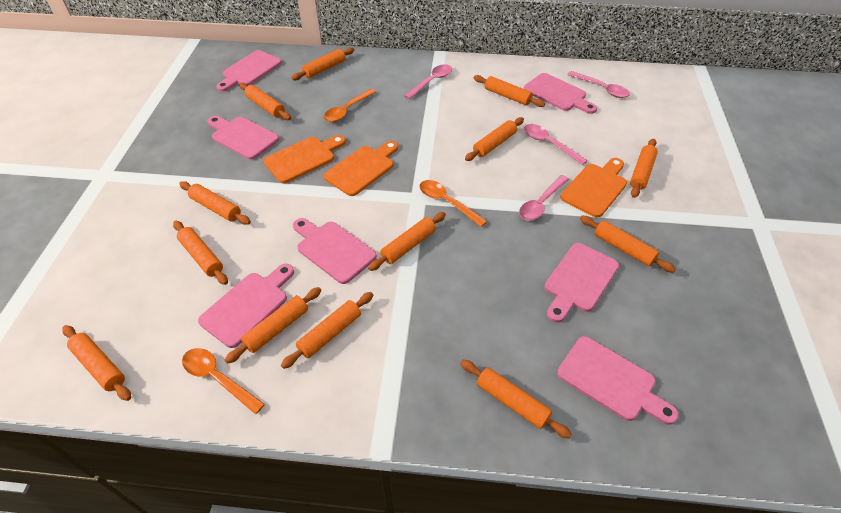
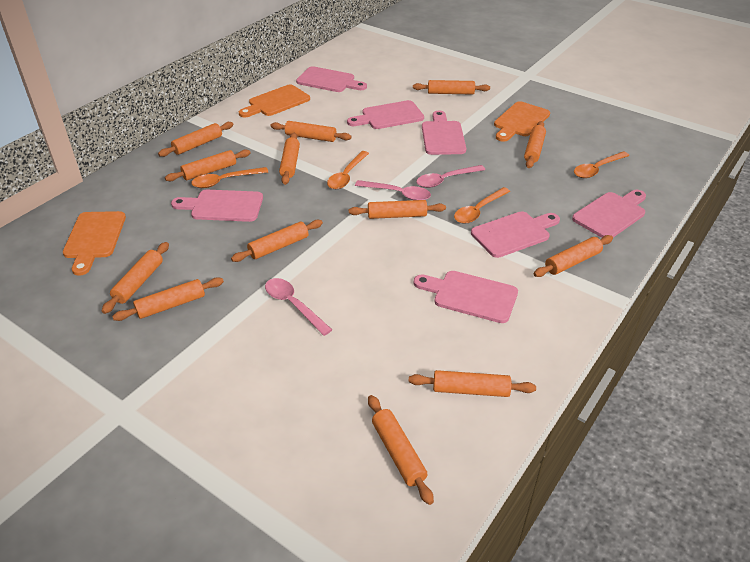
orange spoon: [182,348,265,414] [324,89,376,122] [419,180,487,227] = 3 -> [191,167,268,188] [327,151,369,189] [454,187,510,224] [574,151,629,178] = 4
pink spoon: [404,64,452,99] [519,175,569,221] [524,124,588,165] [567,71,630,98] = 4 -> [265,278,332,336] [355,180,431,200] [416,165,485,188] = 3

